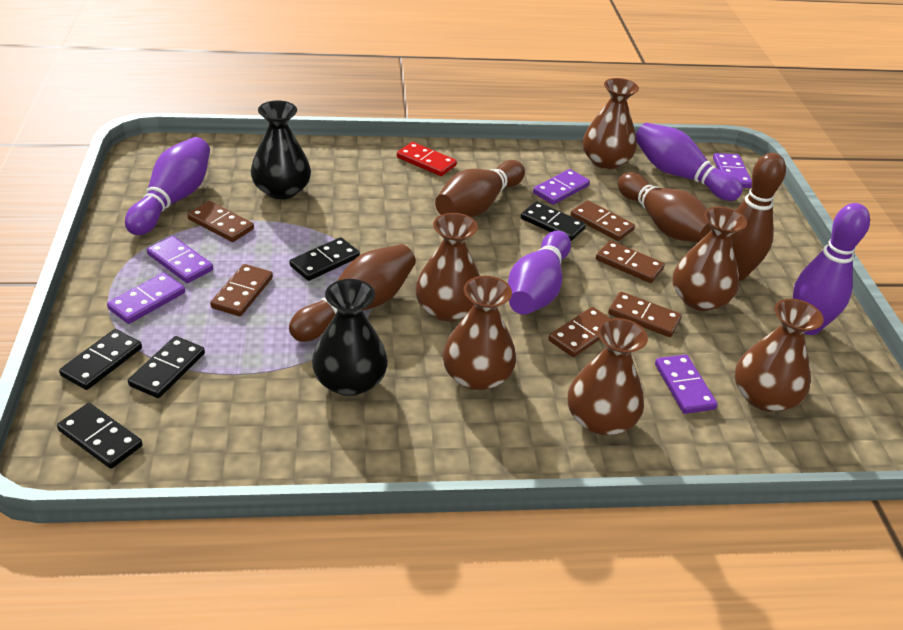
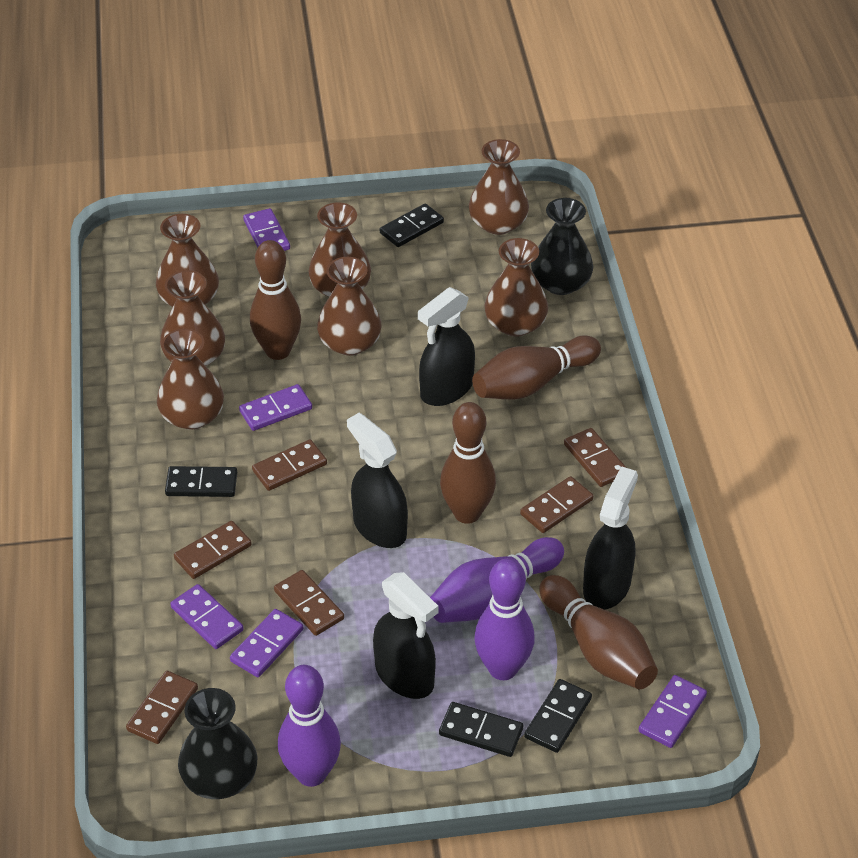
black domino: [57,403,143,469] [59,329,142,390] [128,336,205,398] [290,237,360,281] [521,201,586,241] = 5 -> [165,466,237,497] [380,204,444,247] [439,702,523,757] [524,679,592,753] = 4
black spray bottle: none = 0 -> [347,413,408,548] [373,572,438,699] [418,287,475,406] [583,466,638,610] = 4
brown vase: [415,213,480,322] [443,276,516,391] [568,318,648,435] [583,78,639,169] [672,207,747,311] [734,299,824,412] = 6 -> [156,214,219,307] [157,329,224,429] [160,270,225,366] [309,202,371,297] [317,257,382,356] [469,139,529,235] [484,238,548,337] = 7
purple bowling pin: [125,137,210,235] [508,231,571,315] [636,123,743,201] [793,203,870,335] = 4 -> [278,665,341,787] [430,537,564,623] [474,558,535,680] = 3
red domino: [397,142,457,176] = 1 -> none = 0

